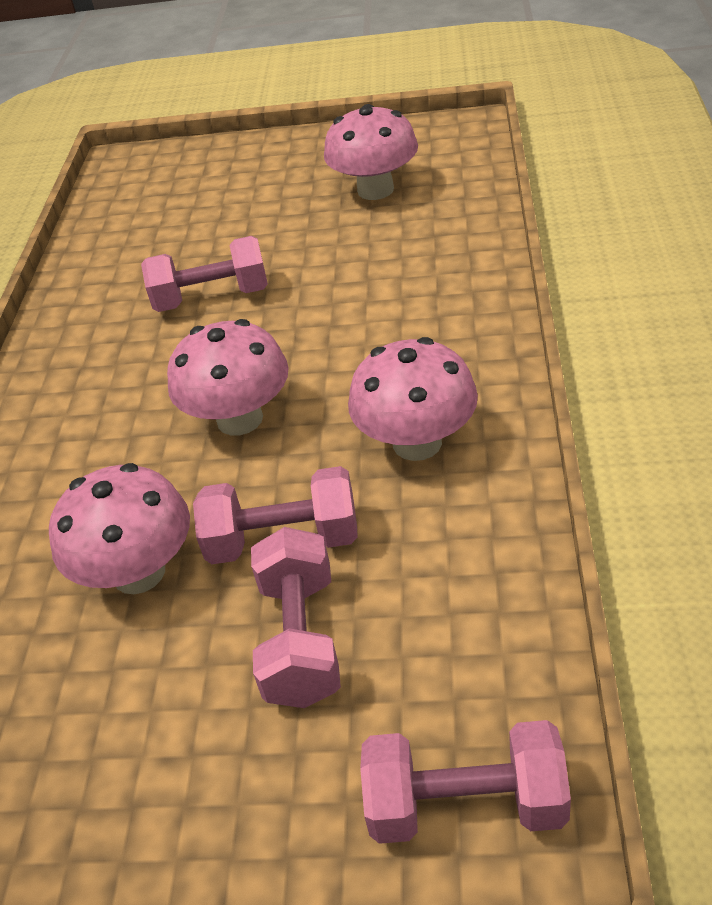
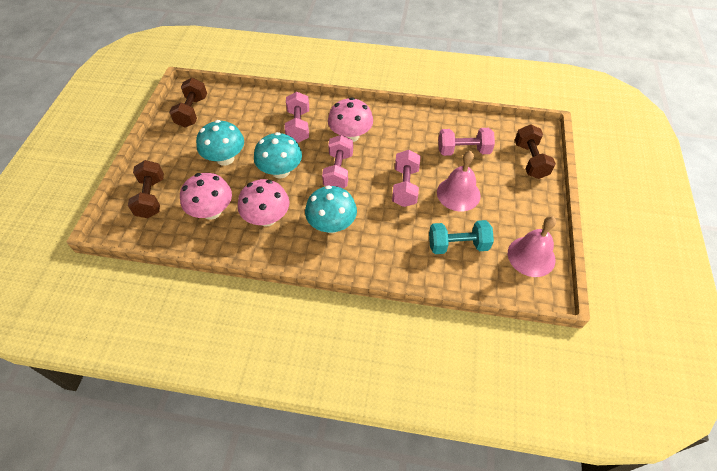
brown dumbbell: none = 0 -> [128,160,164,218] [169,78,207,128] [515,124,556,179] = 3
pink bell: none = 0 -> [437,151,481,211] [508,216,556,277] = 2
pink mushroom: [49,463,190,594] [167,319,289,436] [324,104,418,200] [348,337,478,461] = 4 -> [180,173,232,220] [238,179,289,226] [328,97,373,142] = 3
turquoise dumbbell: none = 0 -> [429,220,494,254] = 1
turquoise mushroom: none = 0 -> [196,120,244,166] [254,132,302,179] [305,185,357,233] = 3

